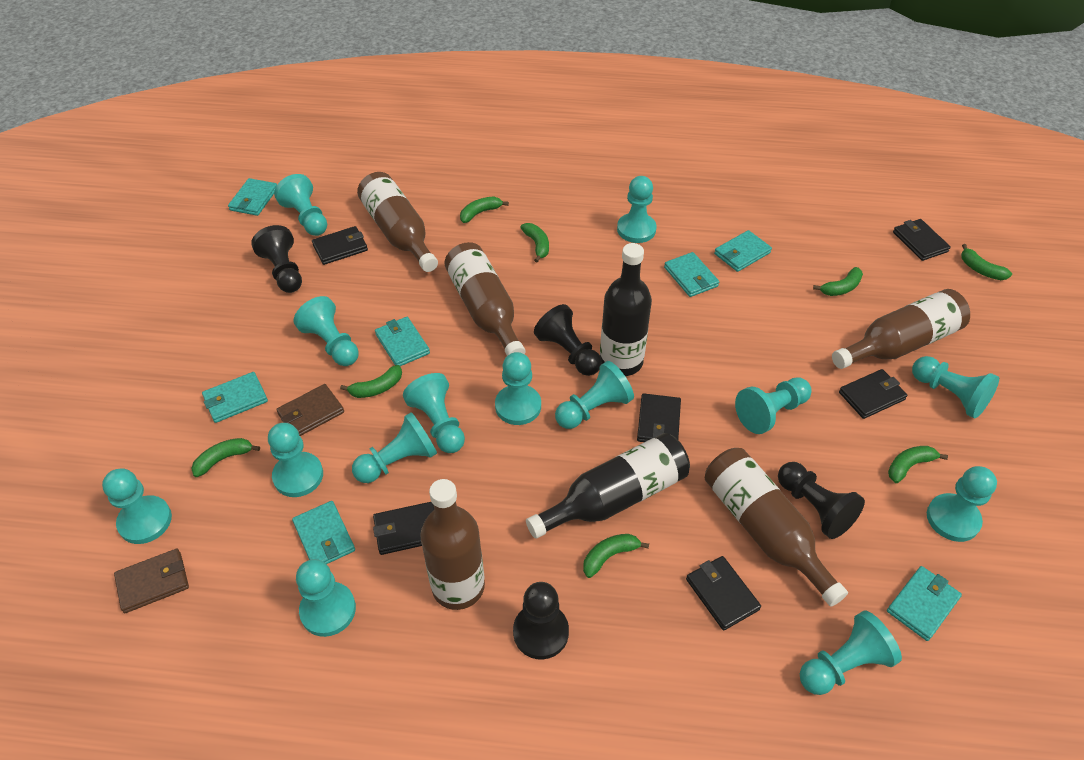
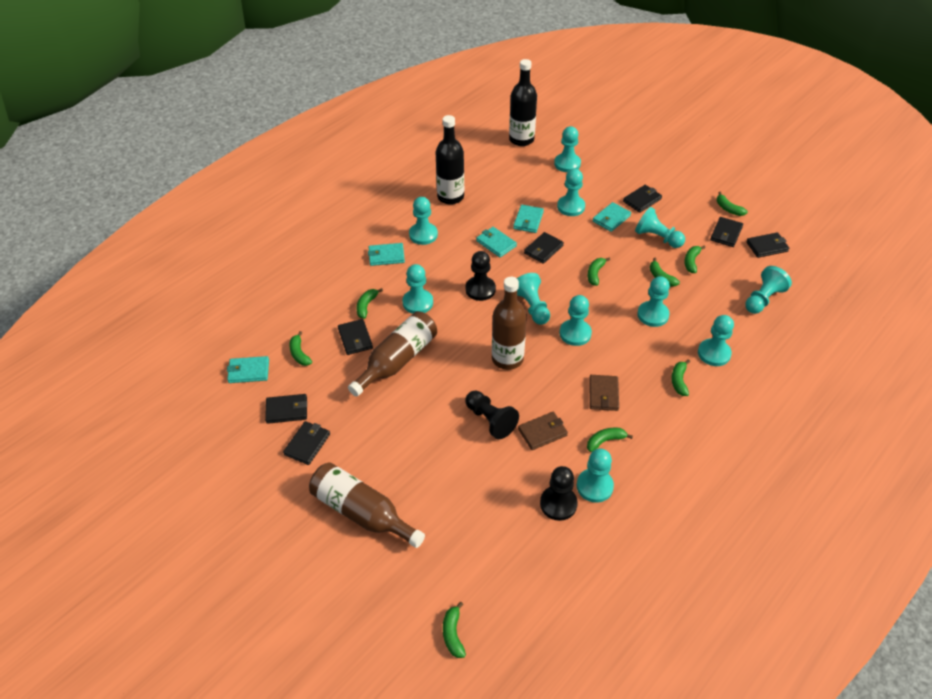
black pawn: [251,225,302,293] [513,582,569,659] [534,304,601,376] [778,462,865,539] = 4 -> [465,251,496,301] [465,391,519,439] [540,466,578,521] = 3
black wallet: [312,226,368,265] [373,502,434,555] [637,393,681,442] [686,556,761,631] [839,369,908,419] [893,219,951,261] = 6 -> [265,394,307,424] [283,421,330,465] [338,319,373,355] [524,232,564,264] [623,185,662,213] [710,217,743,247] [746,232,789,258] = 7
brown bottle: [357,172,438,272] [420,479,485,610] [444,242,525,356] [705,448,848,607] [832,289,970,369] = 5 -> [309,462,425,548] [348,311,437,397] [492,277,527,370] = 3
green banana: [191,438,260,477] [340,365,402,398] [460,197,509,223] [520,223,549,262] [583,534,649,578] [813,267,863,296] [888,446,948,483] [961,244,1012,280] = 8 -> [289,331,312,366] [357,288,383,319] [443,602,466,658] [587,428,633,452] [588,258,610,286] [650,257,680,287] [671,359,690,396] [684,246,705,273] [717,192,748,216] = 9
turquoise pawn: [102,468,172,544] [268,423,323,497] [274,174,327,236] [293,296,359,366] [296,559,356,637] [352,412,437,483] [403,373,465,453] [495,352,541,425] [555,361,634,429] [617,176,657,243] [735,377,811,434] [800,610,902,695] [912,356,999,419] [927,466,997,542] = 14 -> [403,264,433,314] [409,197,438,245] [517,273,550,325] [554,126,581,172] [557,169,585,216] [560,295,592,346] [577,449,614,503] [635,207,685,248] [637,276,670,327] [698,315,734,366] [745,266,792,314] = 11
turquoise wallet: [202,372,268,423] [228,178,277,216] [292,501,355,564] [375,317,430,366] [664,252,719,297] [714,230,772,272] [887,566,962,641] = 7 -> [227,356,269,383] [368,243,405,266] [476,227,517,257] [513,205,544,233] [593,202,631,232] = 5

